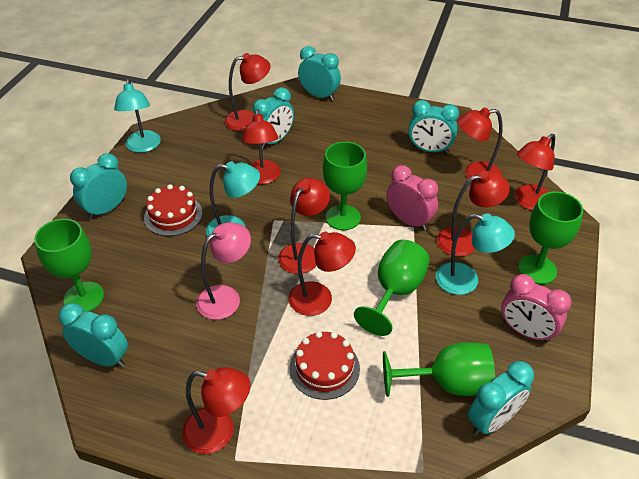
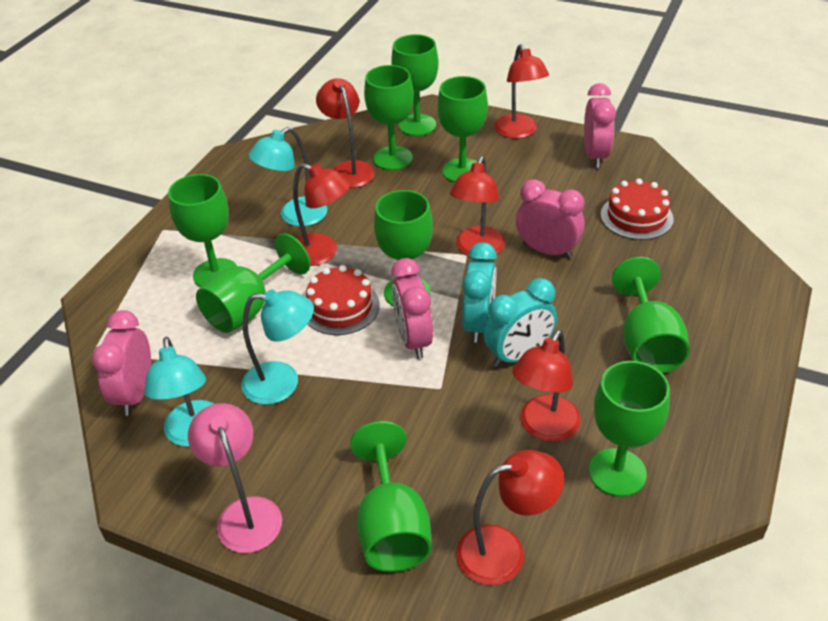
green goblet: [34,219,104,311] [323,142,367,230] [354,240,430,336] [383,342,495,397] [518,192,583,284] = 5 -> [168,174,237,288] [196,233,310,333] [350,421,432,572] [364,65,414,170] [374,190,433,306] [391,34,439,136] [437,76,488,182] [589,361,670,497] [612,257,690,373] = 9
pink clock: [386,165,438,231] [501,274,572,343] = 2 -> [92,310,151,416] [391,258,433,359] [516,179,585,258] [584,83,616,168] = 4
red lamp: [182,367,250,454] [225,53,271,131] [241,109,281,184] [278,178,330,274] [289,232,356,316] [437,171,510,257] [458,107,503,179] [514,134,555,210] = 8 -> [293,163,350,266] [316,78,375,188] [450,156,505,256] [456,450,564,585] [494,44,549,138] [512,330,581,442] = 6
turquoise clock: [59,303,128,367] [70,153,127,219] [252,87,294,149] [298,46,341,101] [408,100,459,153] [468,361,534,436] = 6 -> [462,242,497,343] [483,278,557,367] = 2

